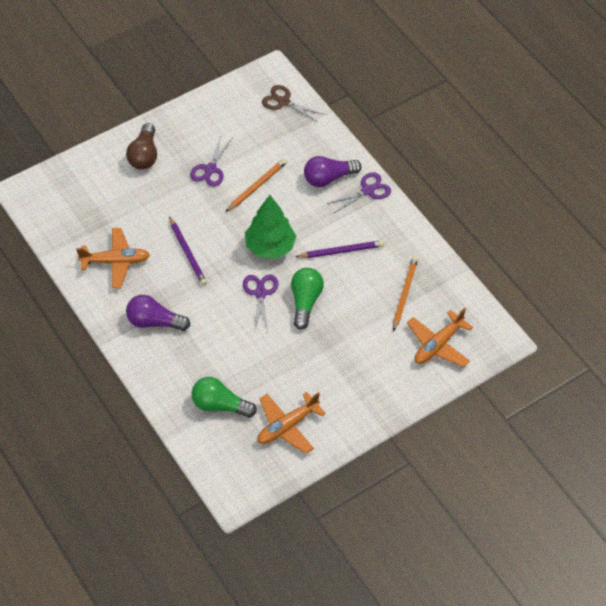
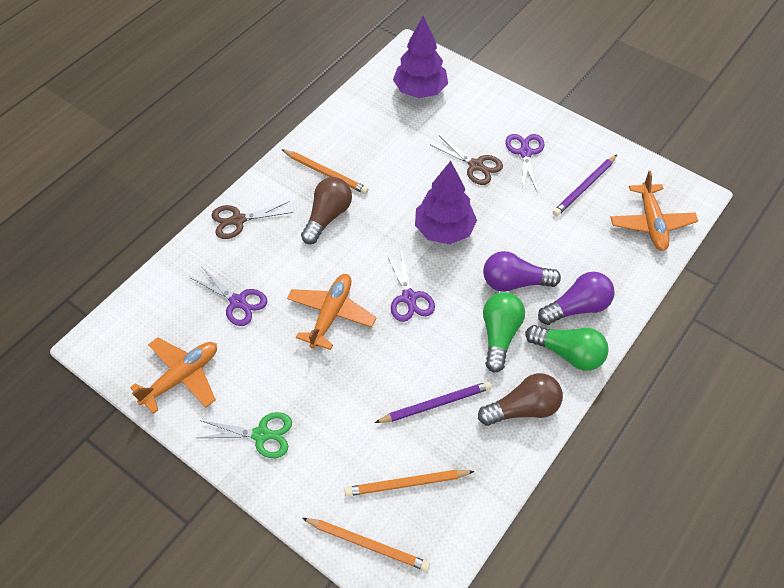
brown light bulb: [126,123,157,169] = 1 -> [301,177,352,244] [478,373,563,426] = 2
brown scissors: [262,85,324,122] = 1 -> [212,201,293,239] [431,136,503,185] = 2
green scissors: none = 0 -> [198,412,292,458] = 1
green tree: [245,195,296,259] = 1 -> none = 0
orange pencil: [226,158,287,212] [393,256,418,332] = 2 -> [281,149,369,194] [302,518,430,571] [344,470,474,496] = 3
purple tree: none = 0 -> [393,16,448,98] [415,161,477,244] = 2

